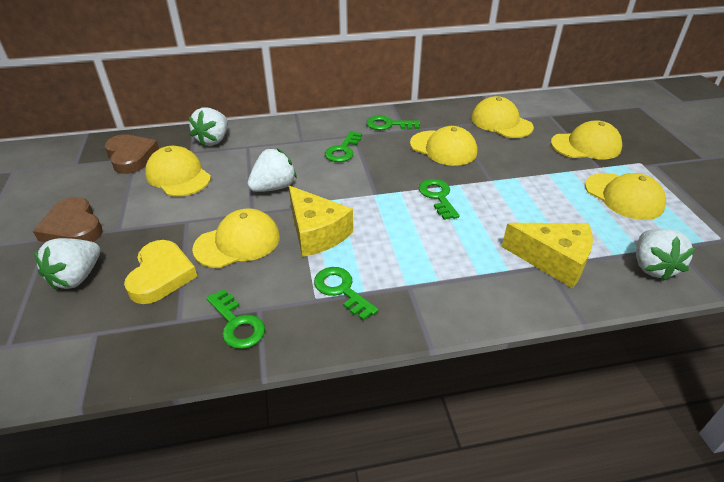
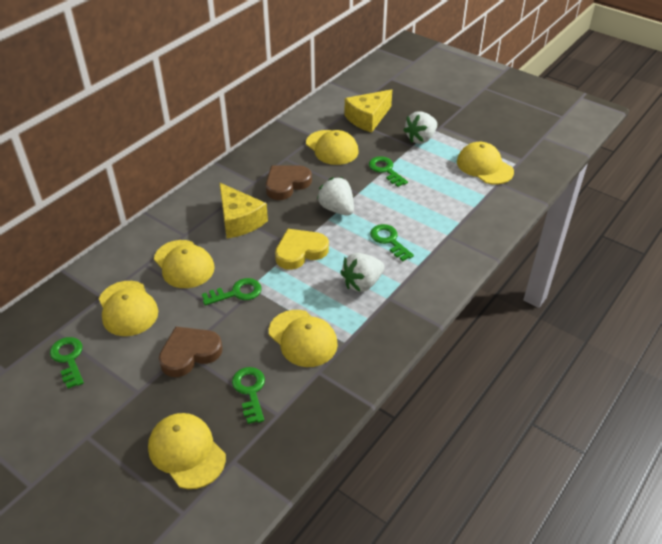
white strawberry: [34,238,100,290] [188,108,228,146] [248,149,297,192] [636,229,696,281] = 4 -> [317,177,354,216] [340,253,384,292] [403,111,437,144] = 3

